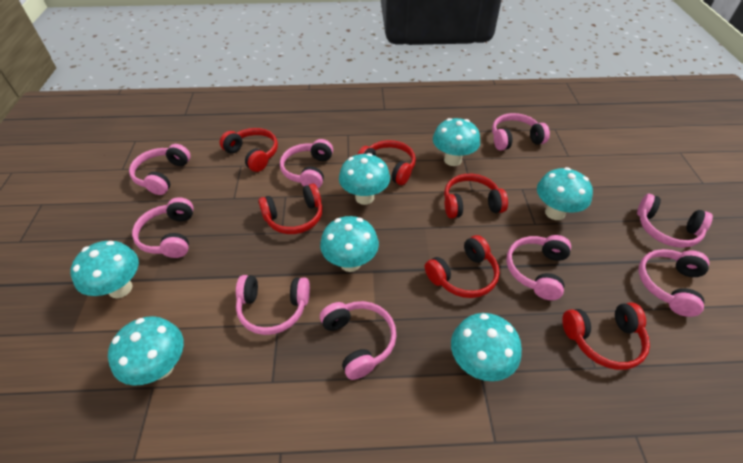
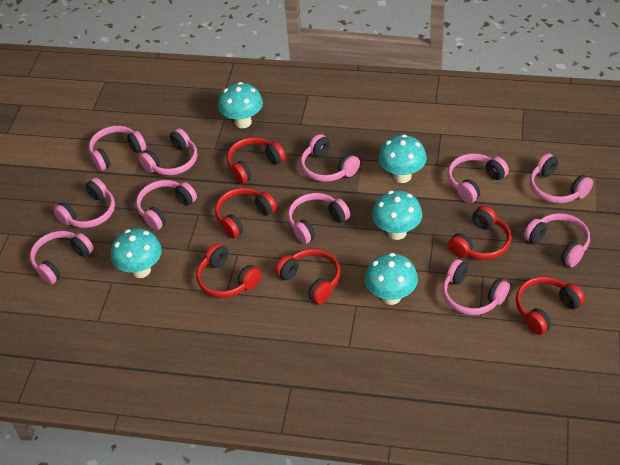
pink headphones: [129,144,191,195] [132,197,194,258] [236,275,310,335] [280,139,333,188] [320,301,396,380] [492,113,550,151] [506,235,571,300] [637,194,713,248] [638,249,709,317] = 9 -> [30,231,94,285] [53,178,115,228] [89,126,146,171] [136,180,197,230] [139,128,197,175] [288,193,350,244] [300,134,360,182] [442,259,510,315] [447,153,509,203] [524,213,590,267] [530,153,593,204] = 11
turquoise mushroom: [70,241,139,298] [108,316,184,386] [320,216,379,272] [339,153,390,205] [433,118,480,166] [451,313,522,381] [537,167,593,220] = 7 -> [111,228,162,278] [218,82,263,128] [365,253,418,305] [372,190,422,240] [378,134,427,183] = 5

